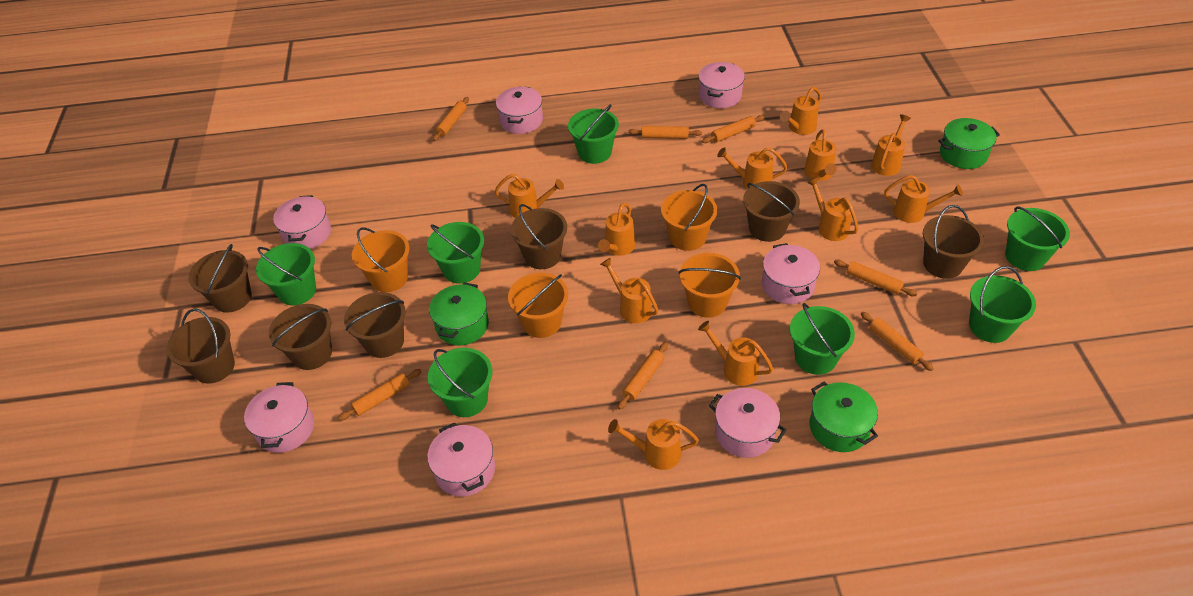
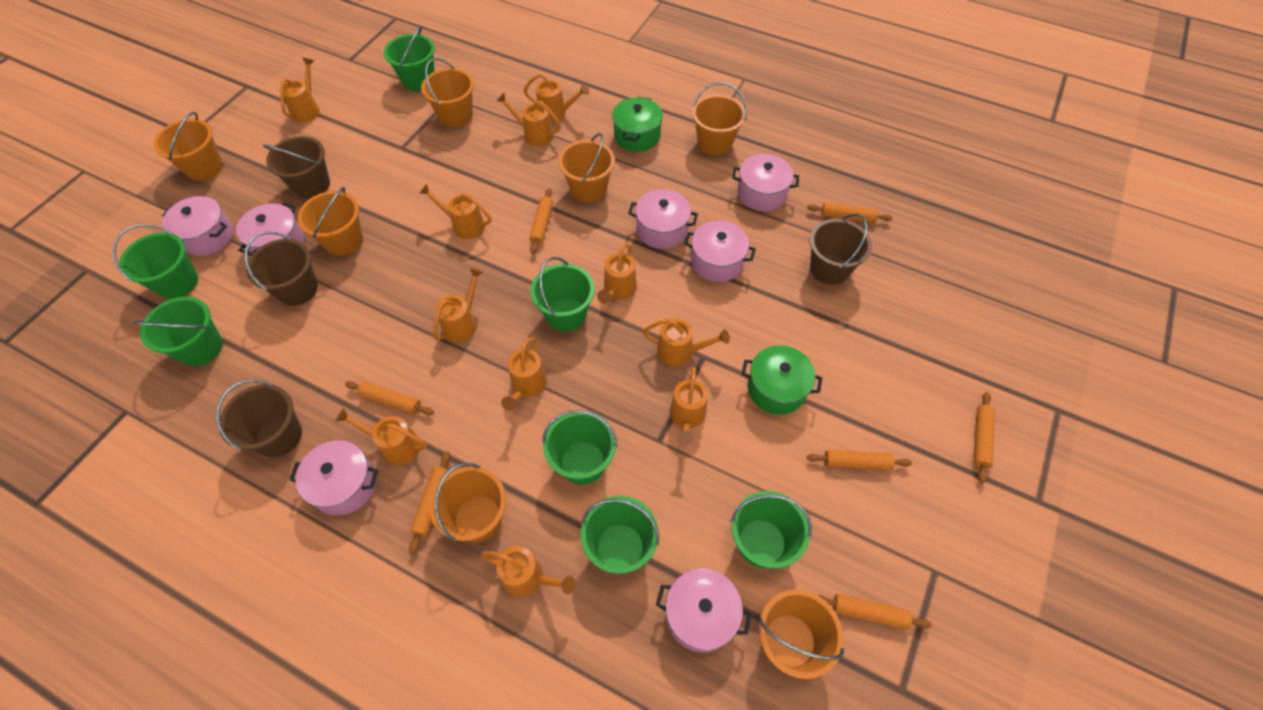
brown bucket: [166,309,235,383] [188,244,252,312] [269,304,332,370] [344,292,406,358] [511,204,567,269] [743,181,800,242] [923,205,984,279] = 7 -> [216,379,302,457] [244,231,318,306] [263,136,330,199] [810,214,872,285] = 4
green pot: [429,282,489,345] [810,382,878,452] [938,118,1000,169] = 3 -> [612,97,663,152] [741,345,822,415] = 2
orange bucket: [352,227,410,292] [508,273,568,338] [661,184,717,251] [679,253,741,318] = 4 -> [154,112,223,180] [298,187,363,256] [421,58,474,127] [429,463,506,542] [558,133,615,203] [692,82,747,155] [759,589,844,679] = 7

